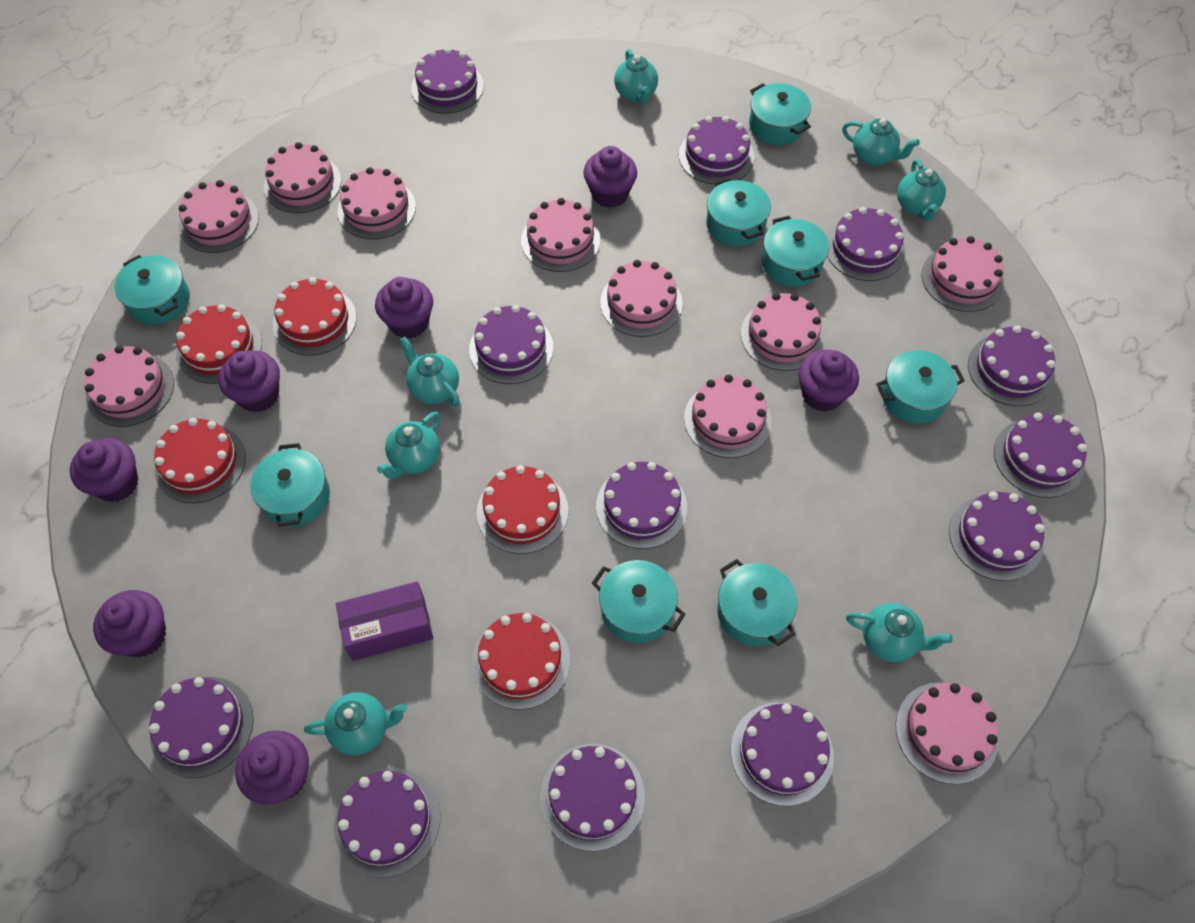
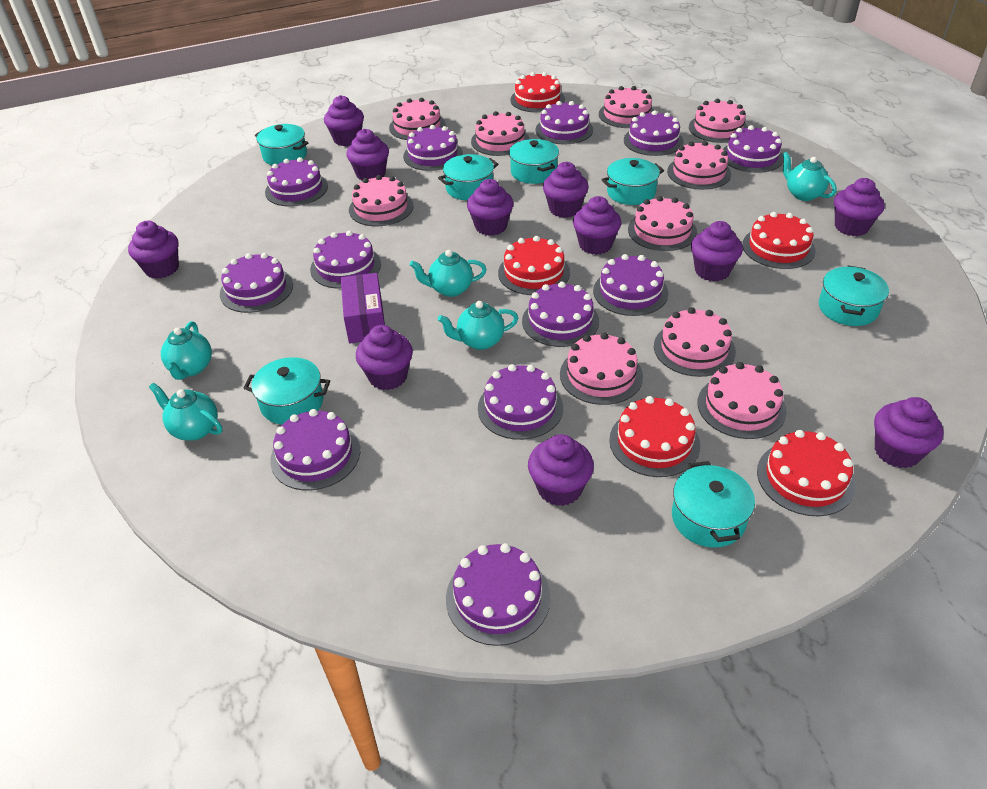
purple cupcake: [70,438,139,502] [93,590,166,658] [219,350,280,412] [235,731,309,805] [375,277,433,338] [583,146,637,208] [798,350,859,412] = 7 -> [128,221,179,279] [324,95,364,146] [346,129,389,181] [356,325,413,390] [467,179,514,236] [528,434,594,506] [543,162,589,218] [573,196,621,255] [691,221,743,281] [834,178,884,236] [874,397,944,468] = 11
turquoise pot: [114,255,190,325] [250,443,330,526] [592,560,686,643] [706,178,771,246] [717,559,797,646] [749,83,811,145] [762,216,829,287] [876,350,965,423] = 8 -> [244,357,330,425] [255,124,308,165] [438,154,499,200] [509,139,559,184] [601,158,664,205] [672,461,755,548] [819,265,889,326] = 7
turquoise teapot: [304,692,407,755] [377,411,440,479] [400,337,460,407] [614,49,658,104] [842,118,920,165] [846,603,953,662] [897,159,946,221] = 7 -> [149,382,222,441] [161,321,212,380] [410,250,487,297] [438,301,518,350] [782,151,837,201] = 5

